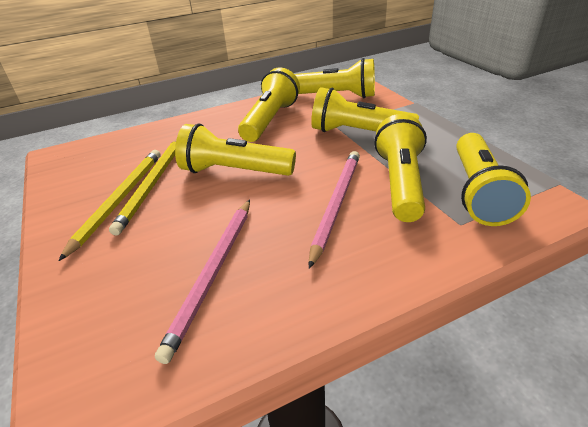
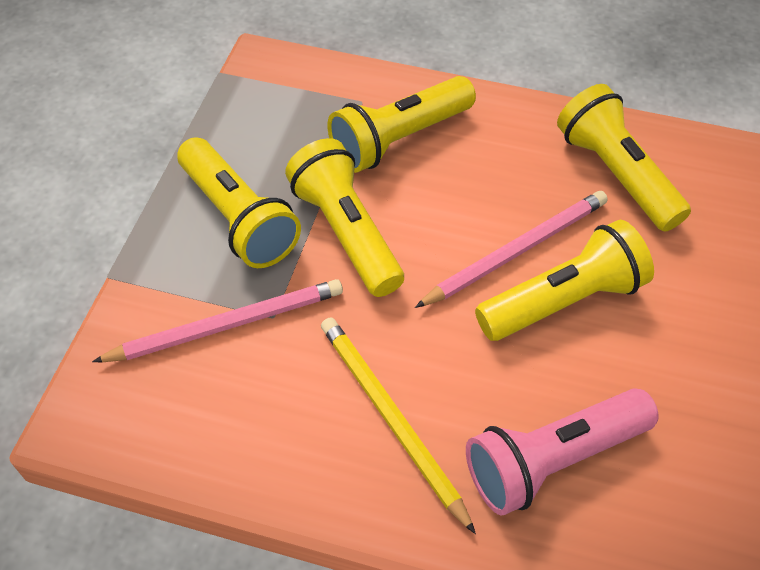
pink flashlight: none = 0 -> [466,388,659,516] = 1
yellow flashlight: [175,123,296,176] [238,67,300,142] [295,58,375,98] [311,87,419,132] [374,114,427,222] [456,133,531,226] = 6 -> [177,138,301,268] [285,138,404,297] [327,76,476,173] [475,220,654,341] [557,84,691,232] = 5
yellow pencil: [59,150,160,261] [109,139,177,236] = 2 -> [321,317,476,534] = 1

